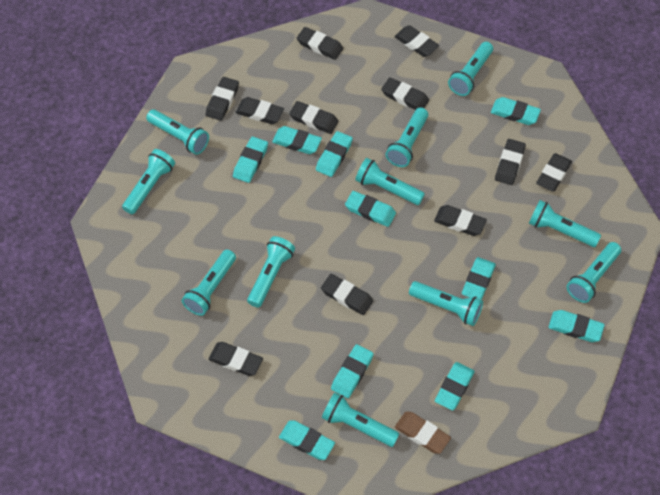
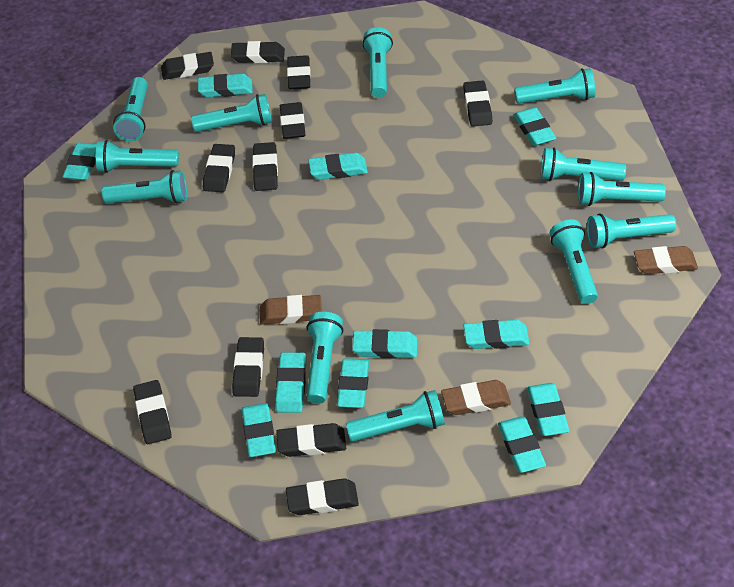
brown eraser: [395,412,451,454] = 1 -> [260,295,322,325] [441,380,511,415] [634,246,698,274] = 3
turquoise eraser: [233,137,268,183] [272,126,322,154] [279,420,335,460] [316,131,353,177] [331,344,374,398] [345,191,396,227] [435,362,475,410] [462,257,496,300] [491,97,541,125] [549,310,605,342] = 10 -> [62,143,97,180] [198,74,253,97] [242,403,276,457] [275,352,306,413] [308,153,368,180] [337,358,369,408] [352,329,417,358] [463,320,530,349] [498,416,546,473] [514,107,556,146] [527,383,569,436] = 11
turquoise flashlight: [122,149,175,214] [146,109,209,155] [182,249,236,316] [247,236,295,308] [322,393,399,447] [355,158,425,205] [386,108,428,167] [409,281,483,326] [448,42,493,96] [529,200,601,247] [567,242,621,303] = 11 -> [96,140,179,173] [102,170,187,203] [113,77,148,141] [191,94,272,132] [307,312,343,404] [346,390,445,442] [362,27,393,98] [514,68,595,104] [541,148,626,181] [550,219,598,304] [578,172,666,206] [587,214,676,248] = 12

